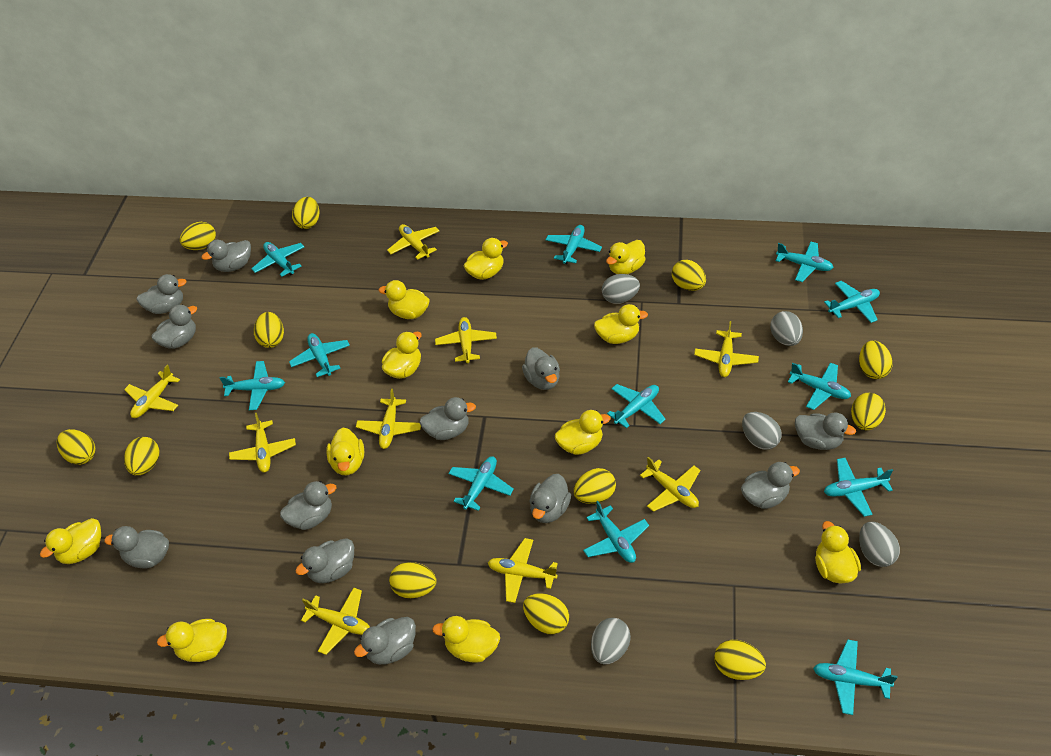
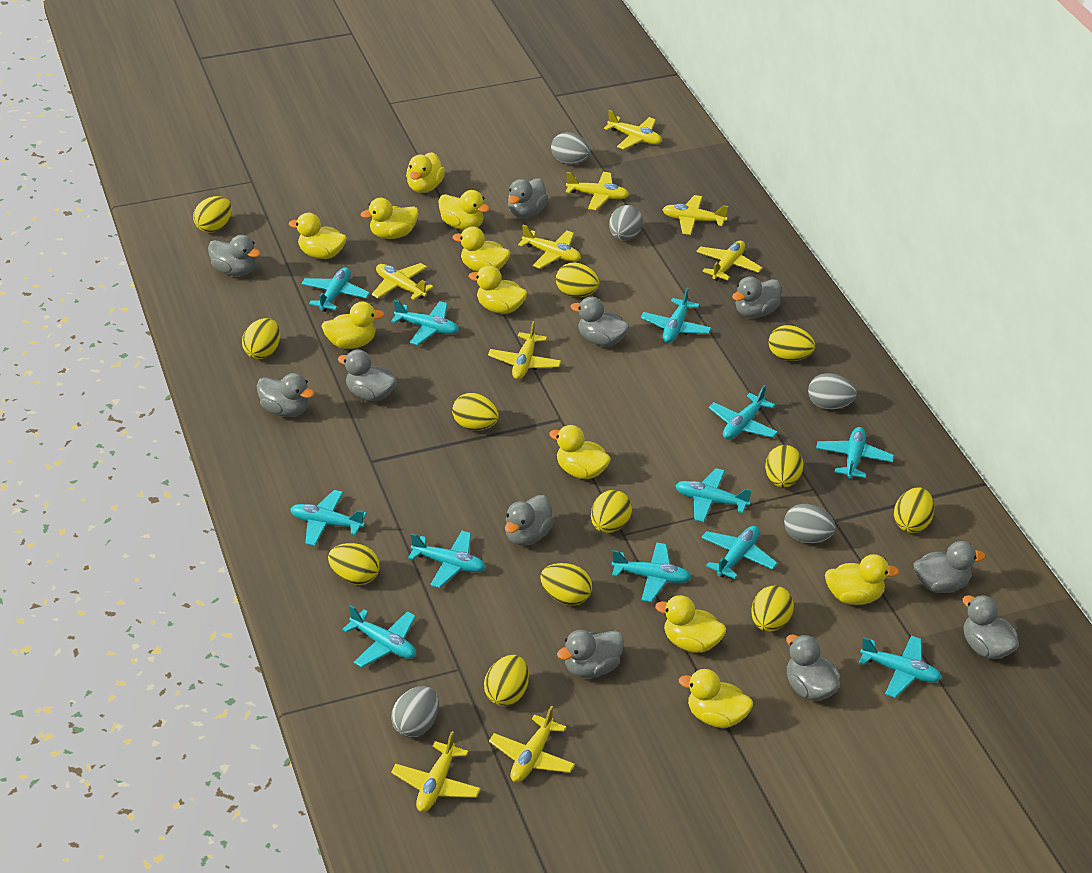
grey duck: [104,526,169,569] [136,274,187,314] [151,304,197,349] [202,240,251,272] [280,481,336,530] [295,538,354,583] [354,617,416,665] [419,397,476,440] [522,347,560,390] [530,474,571,523] [741,462,800,509] [795,412,856,450] = 12 -> [208,235,261,276] [257,373,315,417] [338,349,397,401] [505,495,554,546] [508,178,548,218] [557,630,624,678] [571,297,630,346] [732,276,781,318] [786,634,841,701] [913,541,986,593] [962,595,1019,659] = 11

